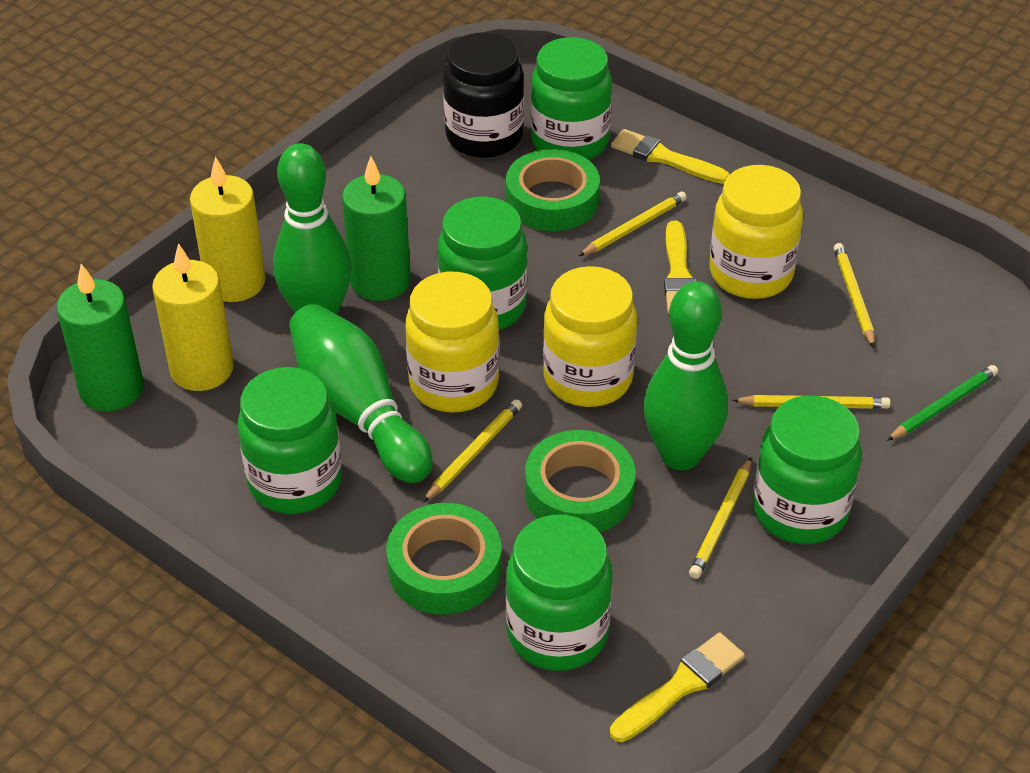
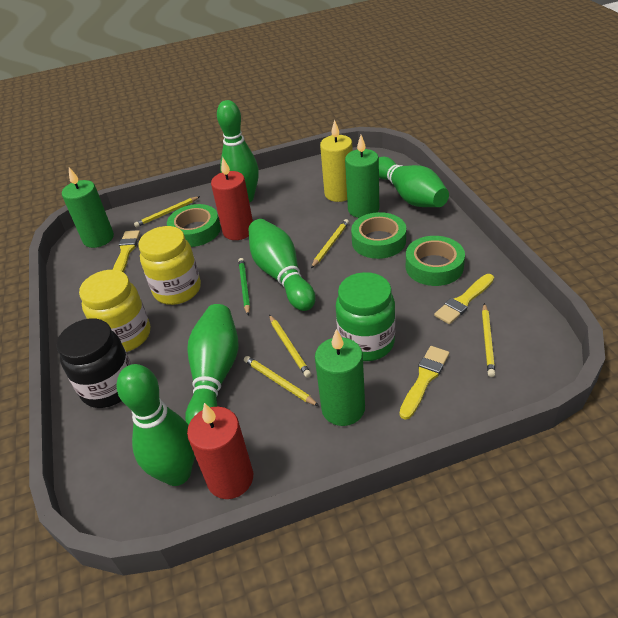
green bowling pin: [273,143,352,315] [289,304,433,483] [643,281,728,470] = 3 -> [117,364,195,486] [185,304,239,425] [217,100,259,203] [249,219,315,311] [379,157,449,207] = 5
green candle: [56,264,144,411] [342,156,411,301] = 2 -> [62,167,114,248] [315,329,365,426] [345,135,379,218] = 3
green jar: [238,367,342,514] [438,196,528,330] [505,515,613,671] [530,37,612,160] [753,395,862,544] = 5 -> [336,272,395,361] = 1
red candle: none = 0 -> [187,403,253,499] [211,157,253,240] = 2
yellow candle: [152,243,234,391] [190,157,266,302] = 2 -> [320,120,353,202] = 1
yellow jar: [405,272,500,413] [543,266,637,407] [709,165,803,299] = 3 -> [79,270,150,352] [138,226,201,305] = 2

